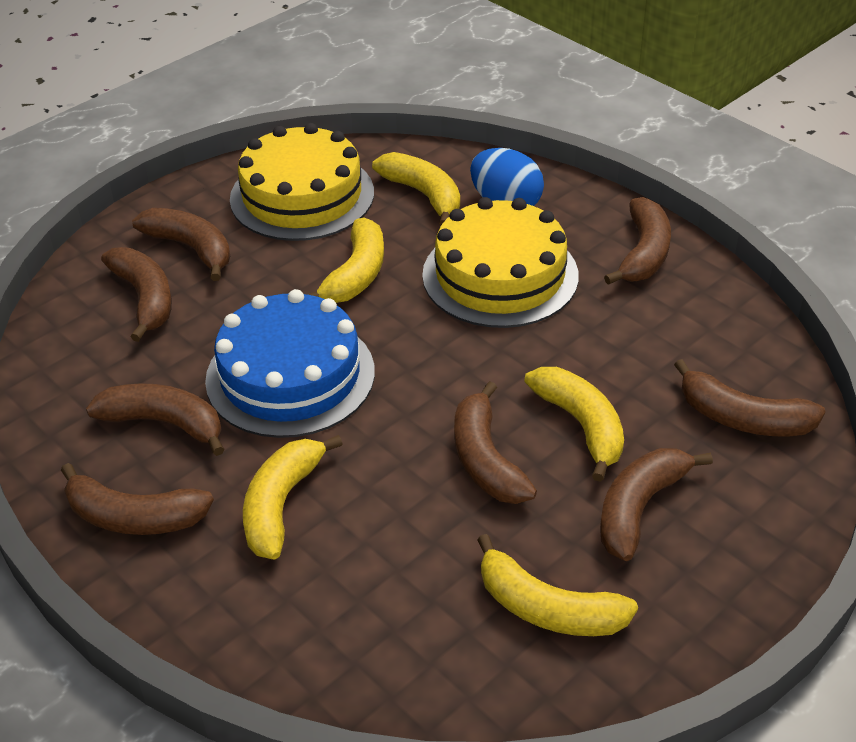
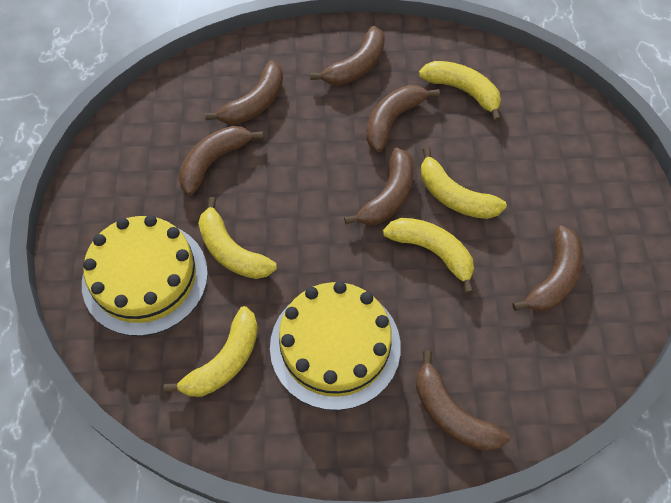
blue cake: [205,289,375,438] = 1 -> none = 0
blue egg: [470,148,544,206] = 1 -> none = 0
brown banana: [61,463,214,535] [86,383,225,456] [101,247,172,342] [132,208,230,281] [454,381,537,504] [600,448,713,561] [604,197,671,285] [674,359,826,436] = 8 -> [178,126,263,195] [205,60,283,125] [310,26,385,86] [344,147,414,225] [366,85,440,152] [416,350,510,452] [513,225,583,312] = 7

